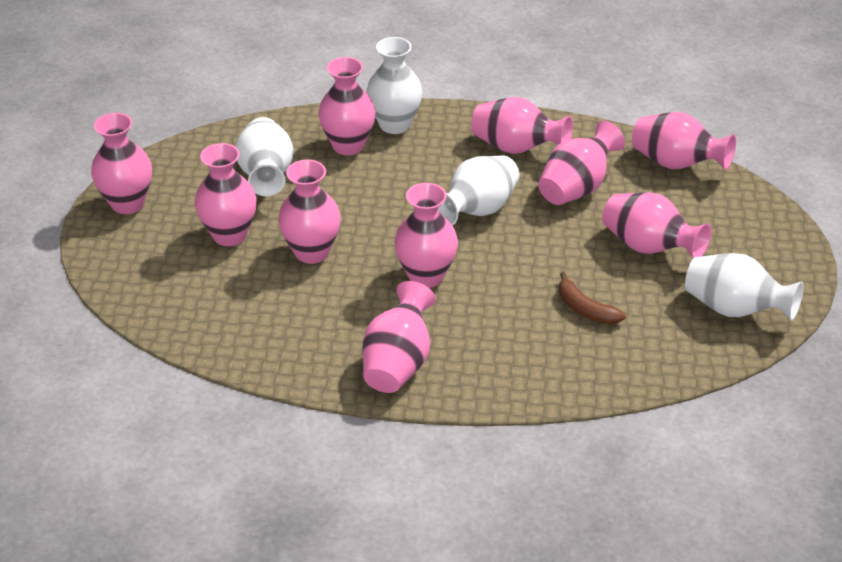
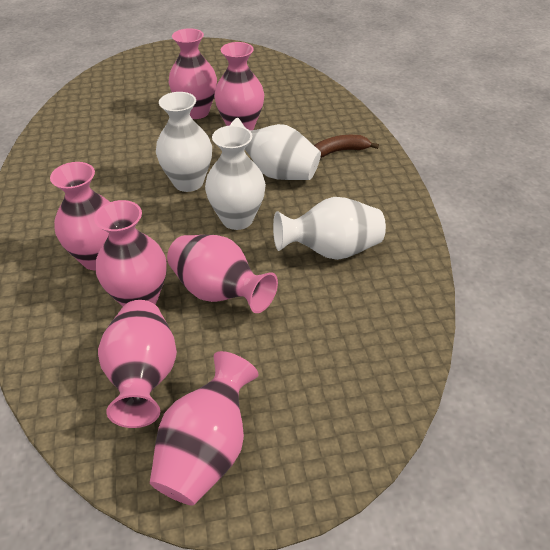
pink vase: [91,113,152,214] [195,143,256,246] [278,160,341,264] [318,57,376,155] [363,281,435,393] [394,183,458,288] [472,97,573,154] [538,121,625,205] [602,192,712,258] [632,112,736,170] = 10 -> [50,162,110,270] [94,200,167,306] [98,300,177,428] [150,351,259,506] [167,235,278,313] [169,28,217,119] [214,42,264,130] = 7

